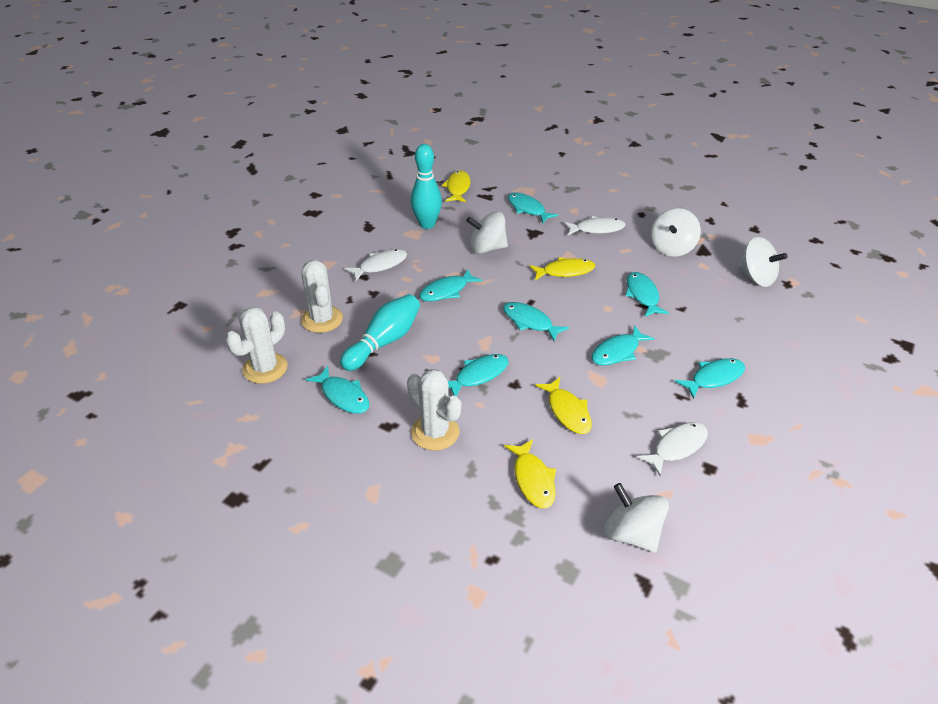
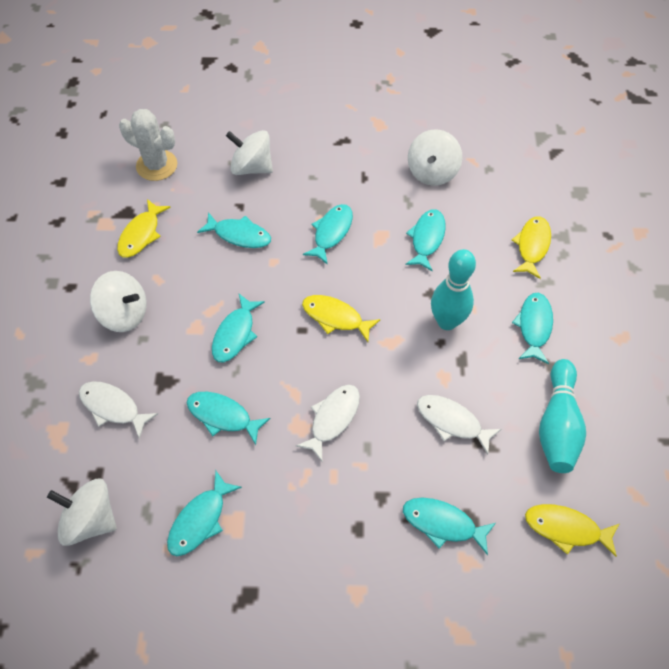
white cactus: [226,307,288,384] [301,260,343,333] [407,369,461,451] = 3 -> [119,109,177,181] = 1

